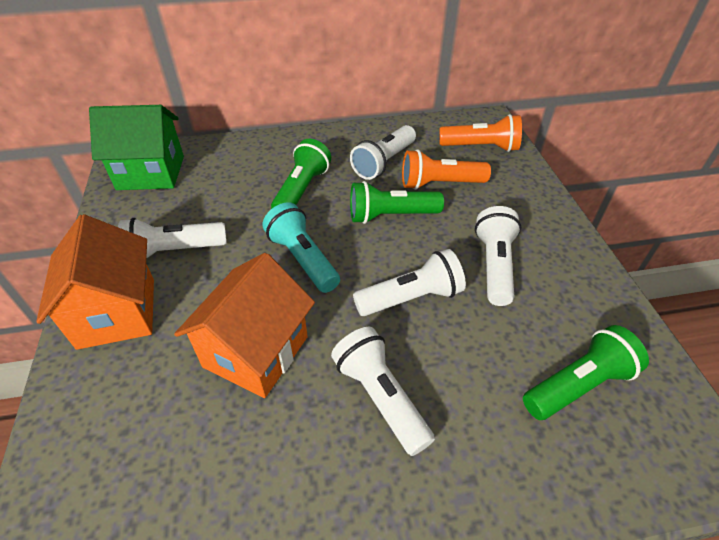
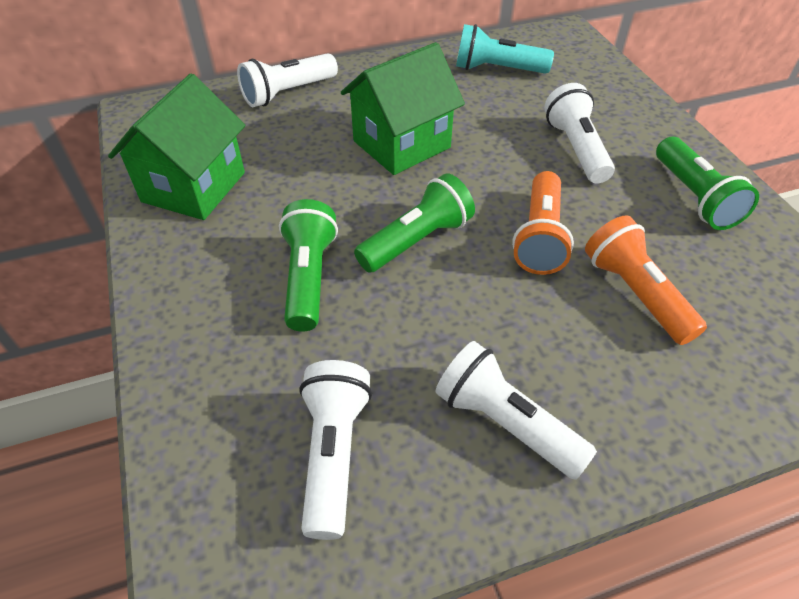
green house: [89,105,184,190] = 1 -> [108,73,245,220] [341,42,465,175] = 2
orange house: [36,214,154,350] [174,253,315,398] = 2 -> none = 0
white flashlight: [118,218,227,259] [331,327,435,456] [350,125,416,180] [353,249,466,316] [475,206,521,306] = 5 -> [237,53,338,107] [299,360,372,540] [435,341,597,480] [544,83,615,184] = 4

